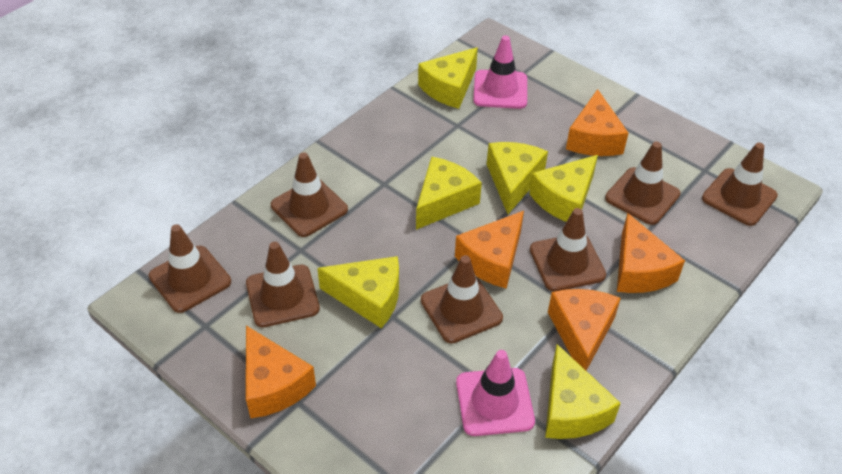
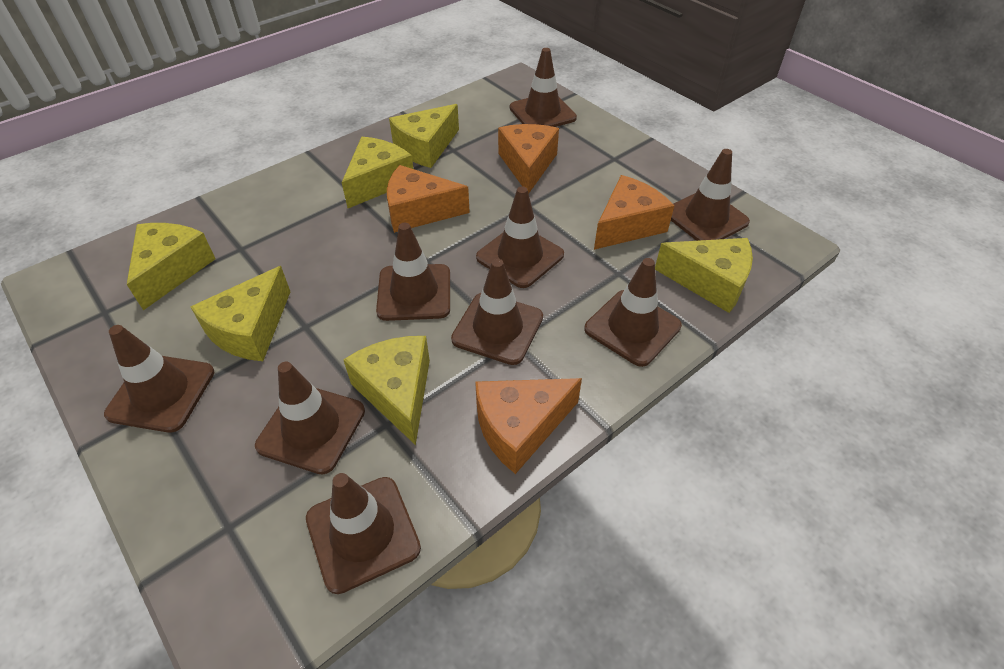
brown traffic cone: [149,224,231,313] [246,242,320,327] [271,152,348,237] [421,255,503,343] [530,208,606,291] [605,141,681,225] [702,143,778,226] = 7 -> [104,325,215,433] [255,362,365,475] [306,473,421,594] [376,223,450,321] [451,259,543,365] [476,186,564,288] [510,48,577,127] [584,258,682,367] [671,149,750,241] = 9
orange cheese: [246,326,316,418] [455,211,524,289] [548,289,621,371] [566,89,628,156] [617,213,685,293] = 5 -> [387,165,470,233] [475,378,582,474] [498,124,559,194] [594,175,674,250] = 4
pink traffic cone: [456,350,535,436] [473,35,527,109] = 2 -> none = 0

